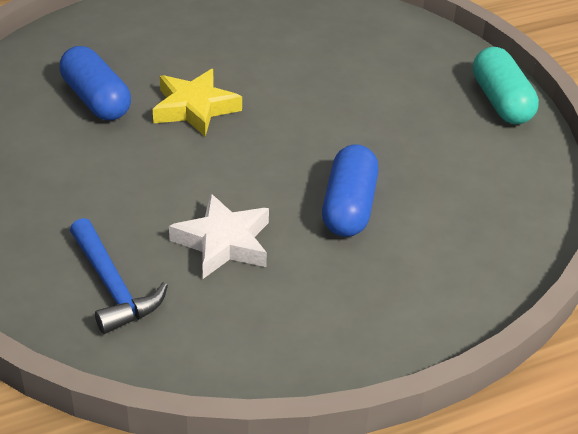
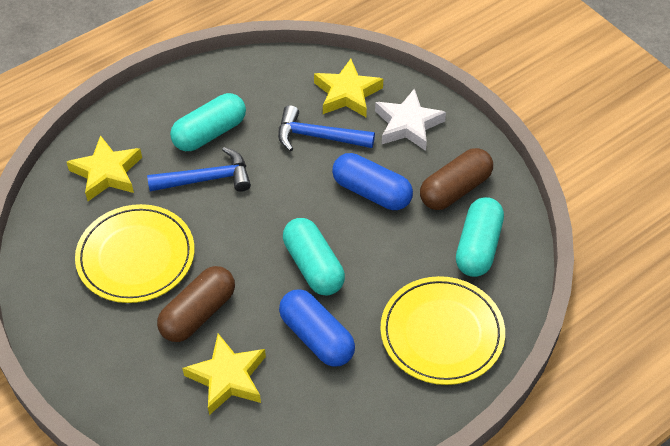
blue hammer: [70,218,168,334] = 1 -> [147,147,251,192] [278,105,375,151] = 2
brown capsule: none = 0 -> [157,266,235,342] [420,148,493,210] = 2
turquoise capsule: [473,47,539,124] = 1 -> [170,93,246,151] [283,218,345,296] [456,197,504,277] = 3
yellow plate: none = 0 -> [75,204,195,303] [380,276,505,385] = 2
yellow star: [153,69,242,137] = 1 -> [67,135,142,201] [182,334,266,415] [314,59,383,117] = 3

